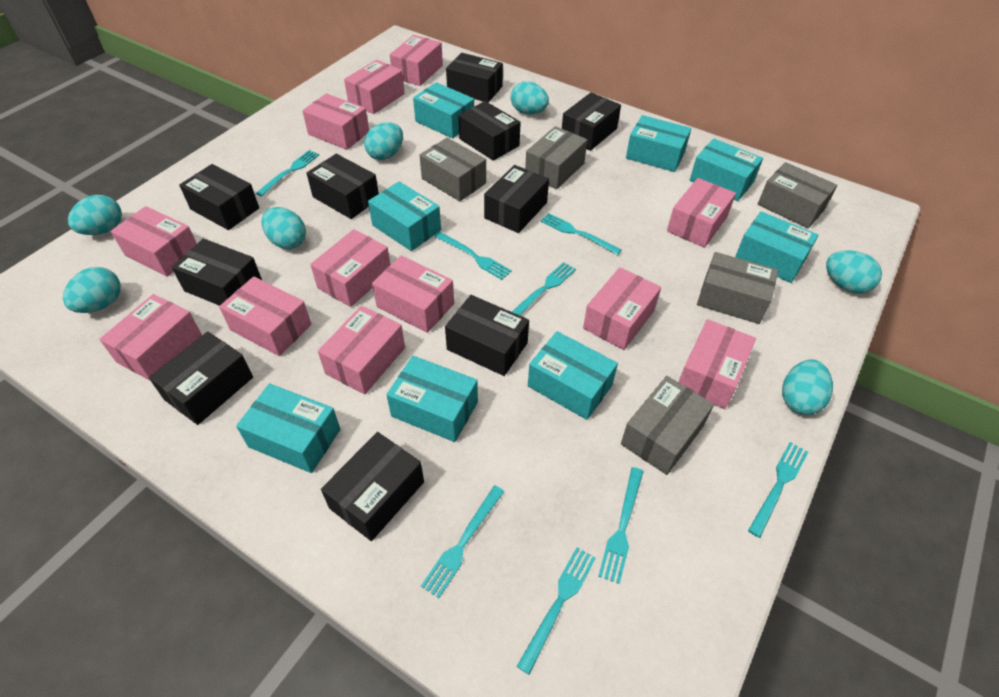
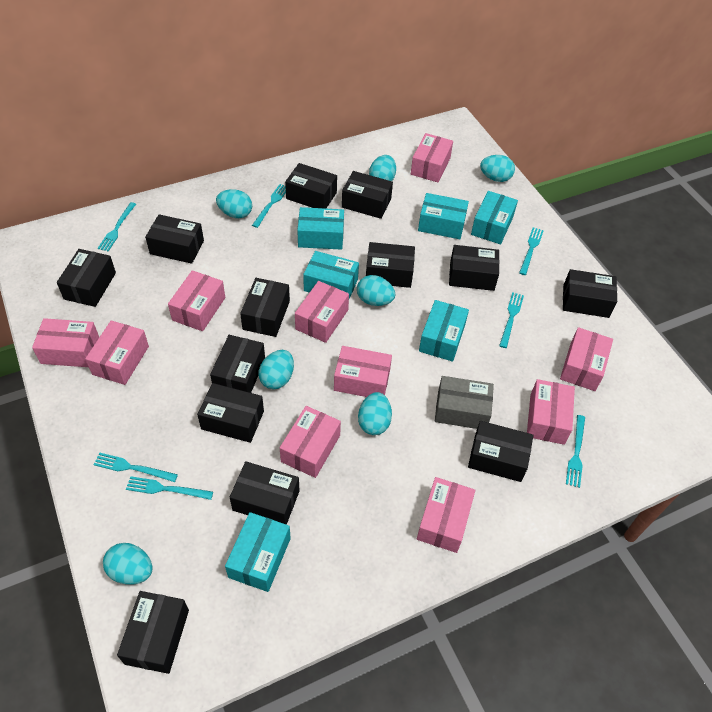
black box: [149,331,253,425] [172,239,262,306] [179,164,259,230] [307,154,379,219] [321,432,424,541] [445,295,529,376] [446,53,503,103] [458,101,521,161] [484,165,549,233] [562,92,621,151] = 10 -> [57,249,116,307] [117,591,189,674] [145,214,204,264] [197,383,264,443] [210,335,265,393] [230,461,300,525] [240,278,290,337] [285,163,337,209] [342,171,393,219] [366,242,415,288] [449,245,500,291] [468,421,534,482] [563,269,617,318] = 13
grey box: [419,138,486,201] [525,126,587,189] [621,376,714,475] [697,252,778,324] [758,162,837,228] = 5 -> [435,376,494,429] = 1
pink box: [99,294,202,380] [111,206,197,277] [219,276,312,356] [302,93,369,150] [310,229,391,307] [318,306,405,394] [344,60,405,114] [372,255,454,333] [390,35,443,86] [583,267,661,350] [667,178,736,248] [679,319,756,409] = 12 -> [32,318,99,367] [85,320,149,385] [168,270,225,331] [280,406,341,478] [295,281,349,343] [334,346,392,397] [411,133,453,183] [417,477,475,553] [527,379,575,445] [560,327,613,391] = 10
turquoise box: [236,384,341,473] [368,181,441,251] [386,356,478,442] [413,82,474,139] [528,331,618,420] [626,115,691,172] [690,139,763,201] [735,211,818,283] = 8 -> [225,512,291,592] [297,207,344,250] [303,251,359,299] [418,193,469,239] [419,300,469,362] [471,191,518,244] = 6
turquoise fork: [256,150,319,197] [421,486,505,598] [435,232,512,280] [512,262,576,315] [517,547,596,675] [540,213,622,255] [598,467,644,584] [748,442,808,538] = 8 -> [94,453,178,482] [98,202,136,252] [126,476,213,500] [252,184,286,228] [499,292,524,348] [519,227,544,275] [566,415,585,488] = 7

